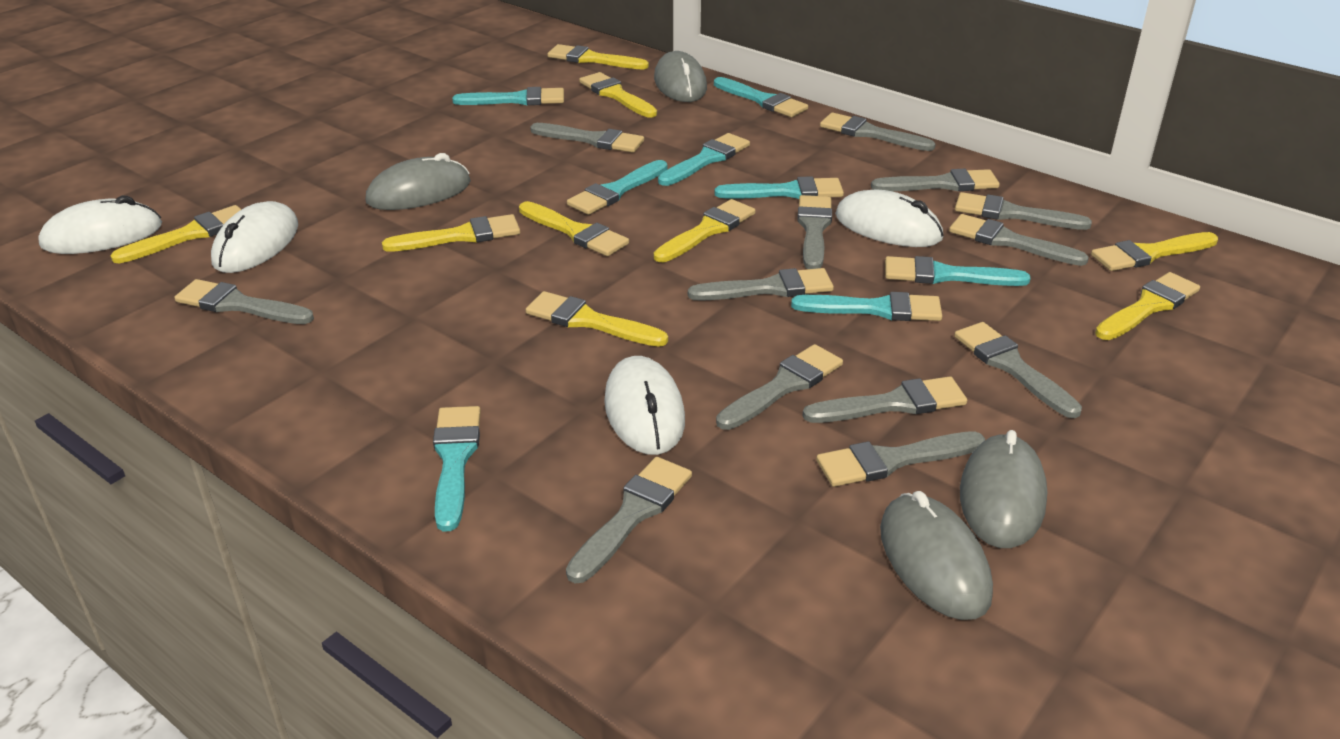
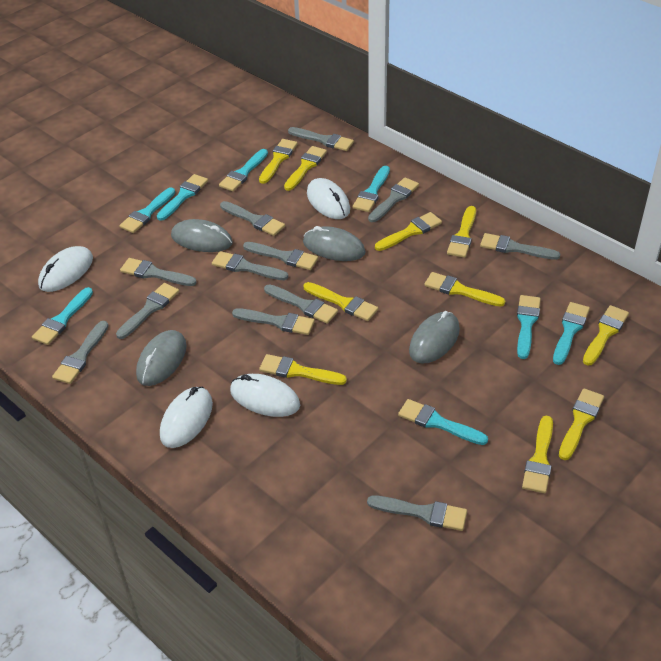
grey brush: [174,279,314,324] [530,123,644,153] [566,457,692,583] [688,268,834,301] [716,344,843,430] [797,195,832,269] [802,376,967,423] [816,431,985,487] [820,112,936,151] [871,169,1000,191] [949,214,1089,266] [954,322,1082,418] [955,192,1092,230] = 13 -> [52,321,108,384] [116,283,179,339] [120,258,197,286] [212,251,288,280] [220,201,285,236] [232,308,315,335] [243,242,318,270] [264,284,338,324] [288,127,354,151] [367,496,467,531] [368,177,419,222] [480,233,560,260] = 12
yellow brush: [110,205,242,263] [382,214,520,252] [519,201,629,256] [526,291,668,347] [547,44,649,69] [579,72,657,118] [654,199,755,262] [1091,232,1218,271] [1095,272,1200,340] = 9 -> [259,139,298,184] [259,354,347,385] [284,146,327,191] [303,282,378,321] [375,212,442,251] [424,272,505,307] [447,206,476,258] [522,416,553,493] [559,388,604,460] [583,305,629,365] = 10

